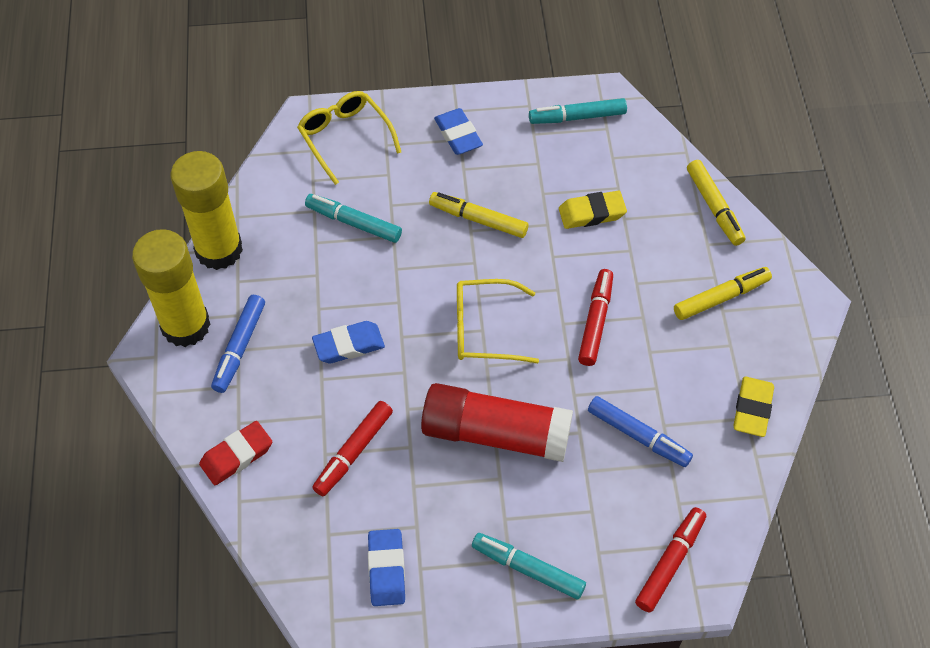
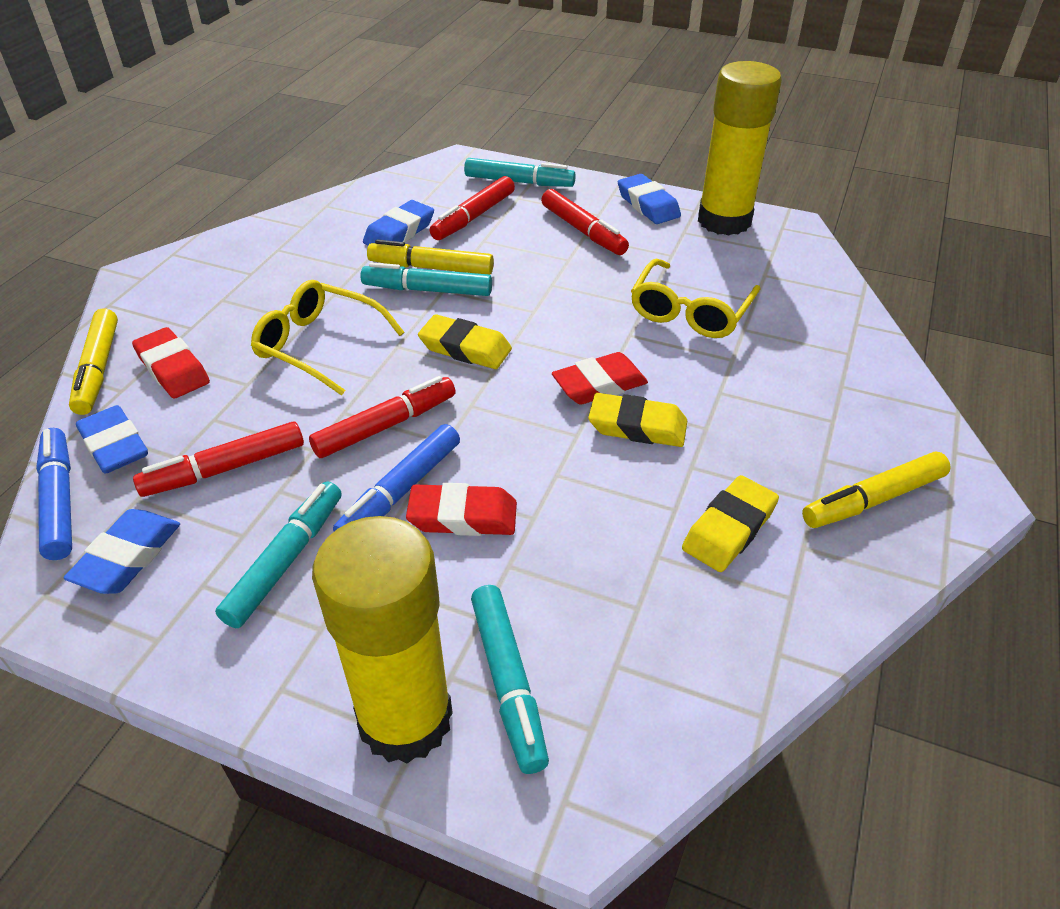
blue eraser: [312,321,385,363] [368,529,405,606] [434,108,483,155] = 3 -> [64,509,180,594] [76,405,148,474] [363,200,434,245] [618,174,681,224] = 4
red eraser: [199,421,272,485] = 1 -> [132,327,210,398] [406,483,517,536] [552,352,648,405] = 3
red glue stick: [421,383,573,462] = 1 -> none = 0
red marker: [312,401,393,496] [578,269,613,366] [635,507,706,612] = 3 -> [133,421,304,497] [309,376,456,458] [430,176,515,240] [541,189,629,255] = 4
turquoise marker: [305,194,402,243] [472,533,586,600] [529,98,627,124] = 3 -> [215,481,342,628] [361,262,492,296] [464,158,576,187] [471,585,549,774] = 4
yellow eraser: [559,191,627,229] [734,377,774,437] = 2 -> [418,314,512,369] [588,393,687,447] [682,475,779,572] = 3

